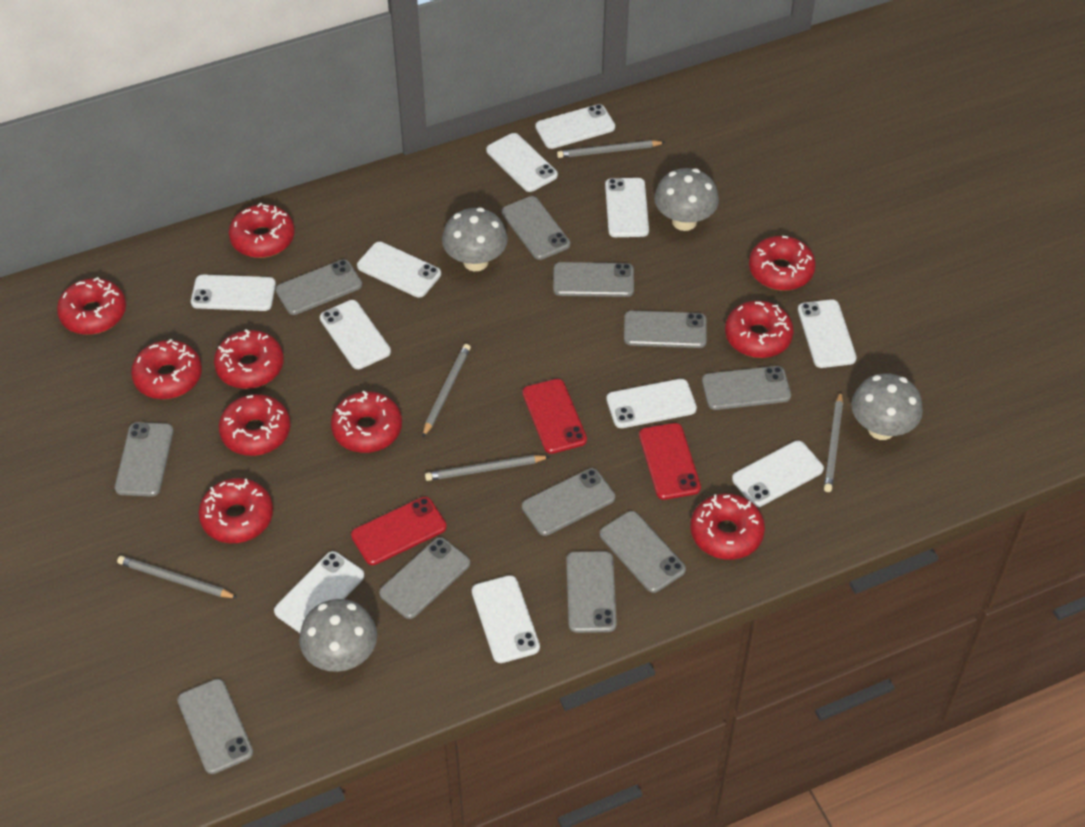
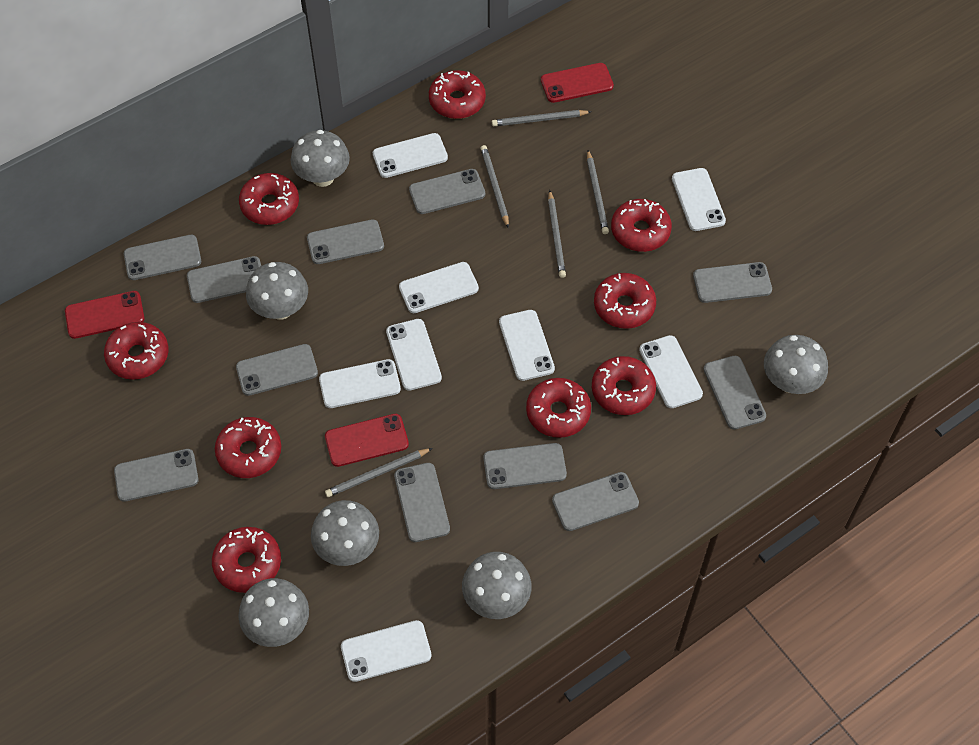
grey mushroom: [299,599,377,672] [442,208,508,271] [654,168,719,231] [851,373,923,440] = 4 -> [238,578,309,647] [246,262,308,320] [291,130,350,187] [311,500,379,566] [462,552,532,619] [764,335,828,394] = 6
red donut: [57,277,126,335] [131,339,202,399] [199,478,273,543] [214,329,284,389] [219,394,291,456] [229,203,295,258] [331,391,402,453] [691,494,765,560] [725,301,794,358] [749,236,816,291] = 10 -> [104,322,169,380] [212,527,281,593] [215,417,281,478] [239,173,299,225] [429,70,486,119] [526,378,591,438] [592,356,656,415] [594,273,656,329] [611,199,672,252] = 9
white phone: [191,275,276,311] [274,551,364,633] [320,300,391,369] [357,242,441,298] [472,575,540,663] [486,133,558,192] [535,104,615,149] [605,178,649,237] [606,379,697,428] [732,441,824,507] [798,300,856,368] = 11 -> [319,359,401,408] [341,620,432,682] [373,133,448,178] [386,319,442,391] [399,262,479,313] [499,310,555,381] [639,335,703,408] [672,168,726,231] = 8

